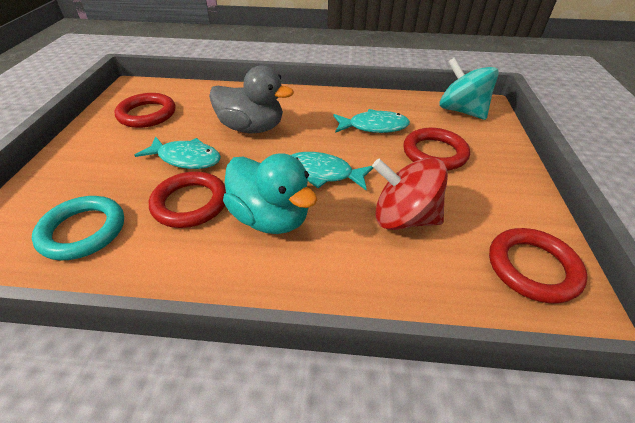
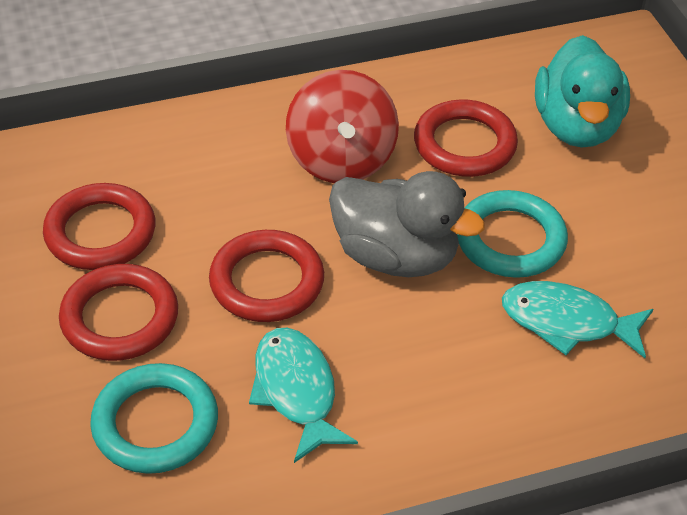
turquoise fish: [135,136,221,169] [291,152,373,190] [333,109,410,133] = 3 -> [249,328,358,463] [502,281,653,358] = 2
turquoise ring: [32,196,124,261] = 1 -> [90,363,218,474] [457,190,568,278] = 2
turquoise spinning top: [440,57,499,120] = 1 -> none = 0

